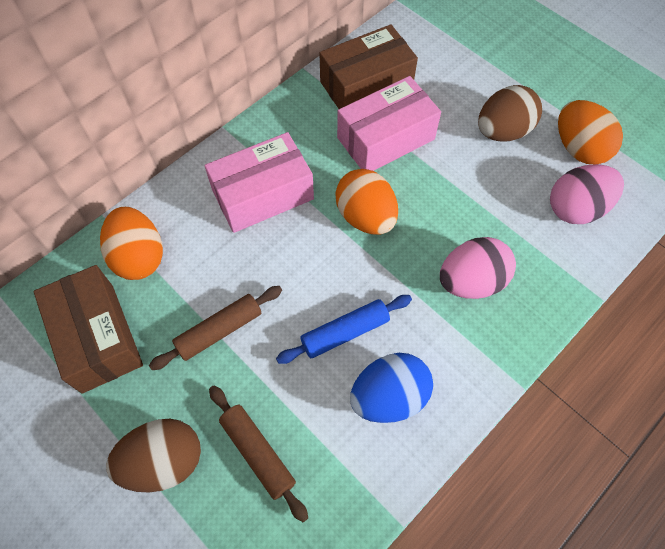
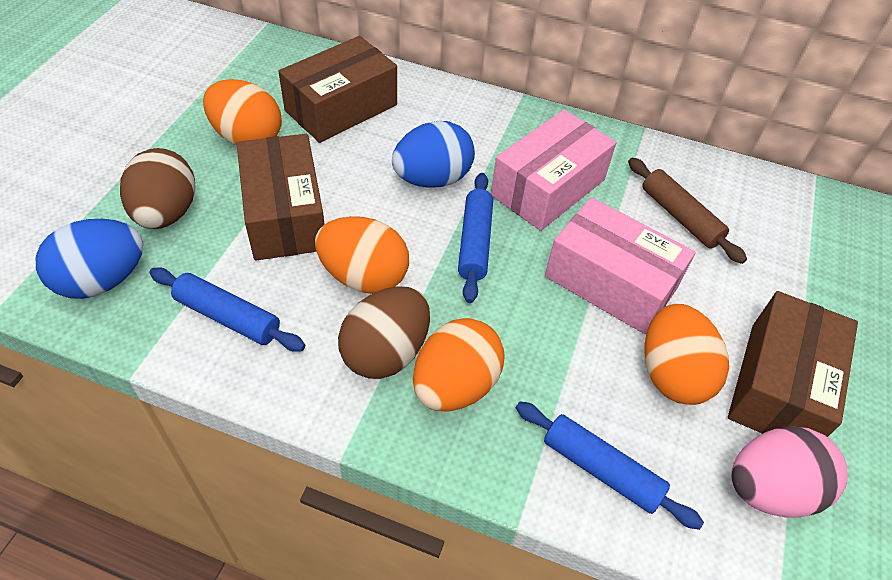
blue egg: [350,353,433,423] = 1 -> [36,219,143,299] [392,121,475,188] = 2
blue rolling pin: [276,295,412,364] = 1 -> [149,267,305,352] [458,173,493,303] [516,402,704,530] = 3
brown box: [34,265,143,394] [320,24,418,109] = 2 -> [237,134,325,261] [278,36,397,143] [728,291,858,437] = 3
brown rolling pin: [149,286,282,370] [209,386,308,522] = 2 -> [628,157,747,264] = 1
orange egg: [100,207,163,280] [335,169,398,234] [558,100,623,164] = 3 -> [203,79,282,146] [315,216,409,294] [413,318,505,412] [644,304,729,405] = 4
pink egg: [440,237,516,299] [550,164,624,224] = 2 -> [731,426,848,518] = 1

